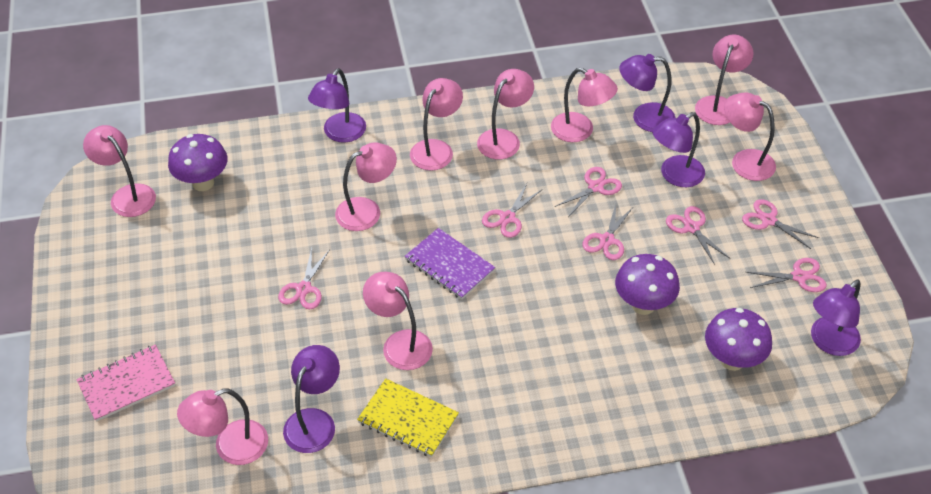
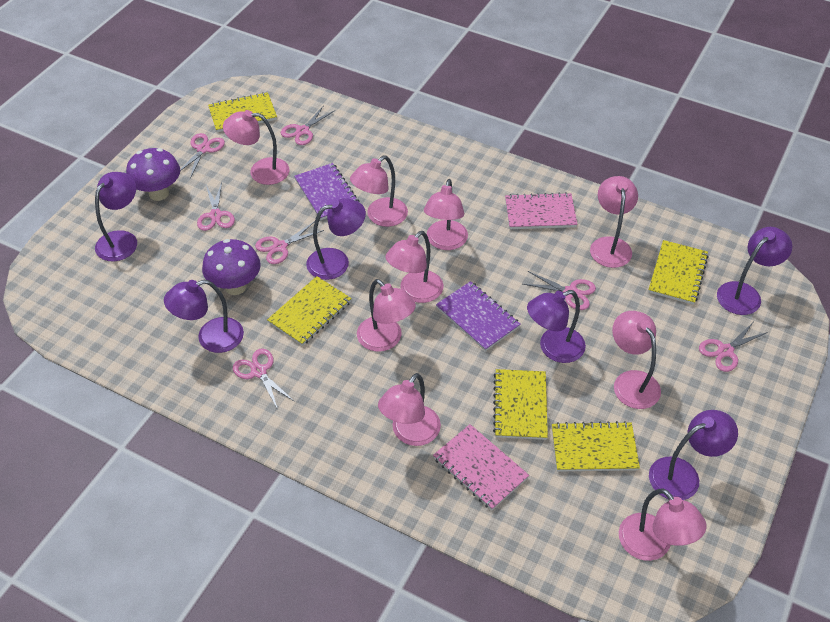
pink notebook: [76,345,175,422] = 1 -> [433,424,529,510] [505,193,578,229] = 2
purple lamp: [283,345,340,453] [308,68,366,143] [619,54,675,132] [652,112,705,187] [811,279,861,356] = 5 -> [95,172,137,262] [164,280,244,353] [306,198,366,280] [527,290,586,363] [649,410,738,500] [717,227,792,315] = 6
purple mushroom: [168,134,228,191] [615,254,680,315] [705,308,772,371] = 3 -> [126,148,180,201] [202,239,261,295] = 2
purple notebook: [405,228,495,300] = 1 -> [294,163,359,220] [436,281,521,351] = 2
yellow notebook: [357,378,459,457] = 1 -> [208,92,277,132] [267,276,352,346] [493,369,548,440] [552,421,640,472] [648,240,709,305] = 5

